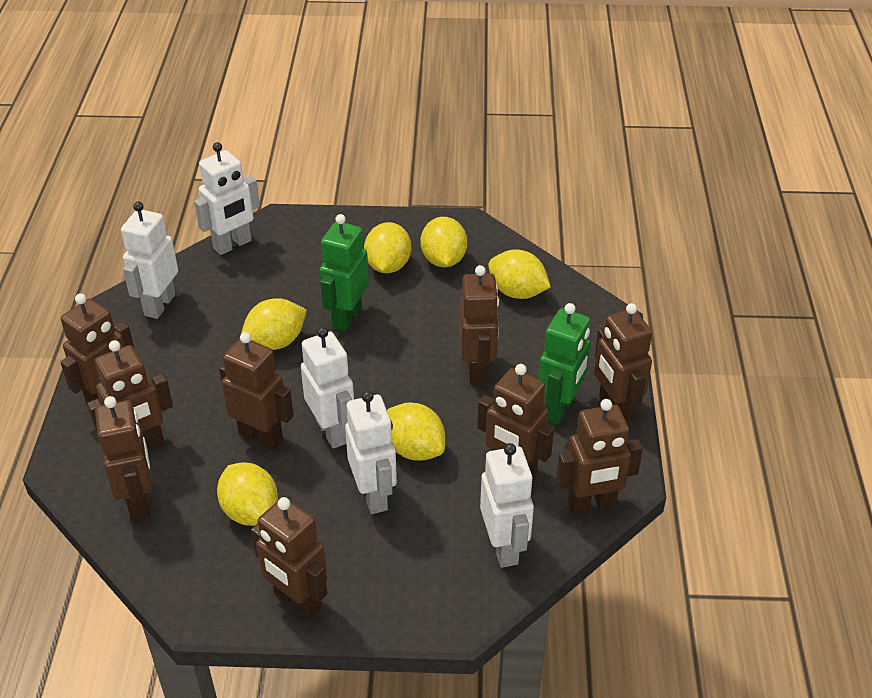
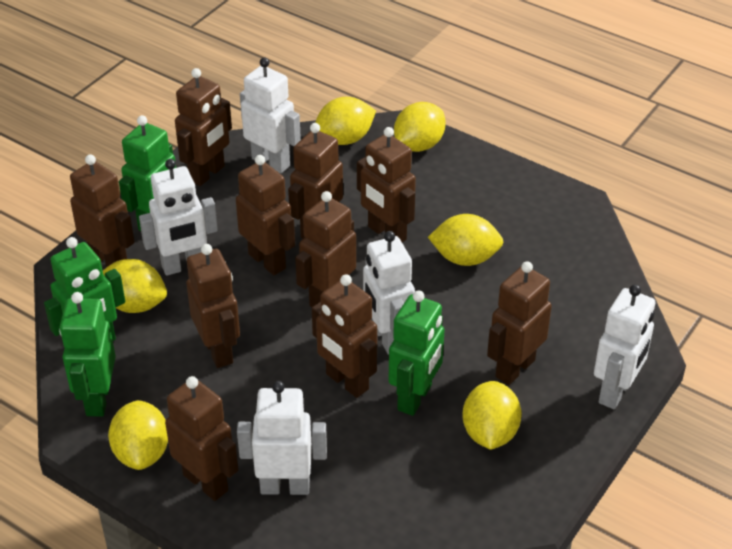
brown robot: [60,293,134,404] [87,340,173,448] [95,396,153,520] [219,332,294,450] [251,497,327,619] [459,265,499,385] [477,364,554,477] [556,399,643,514] [594,303,652,422] = 9 -> [70,154,135,268] [165,376,238,501] [175,68,232,186] [186,244,240,368] [236,155,295,275] [288,123,343,239] [295,191,356,307] [312,274,377,398] [357,127,416,242] [487,261,552,385] = 10
green robot: [319,214,369,332] [538,303,591,424] = 2 -> [44,237,125,341] [59,292,116,416] [119,115,176,231] [389,290,445,416] = 4

